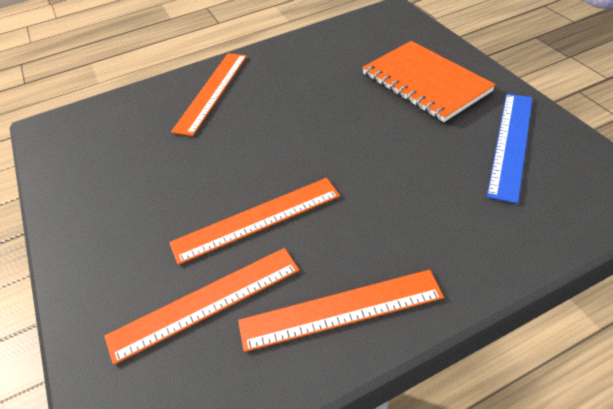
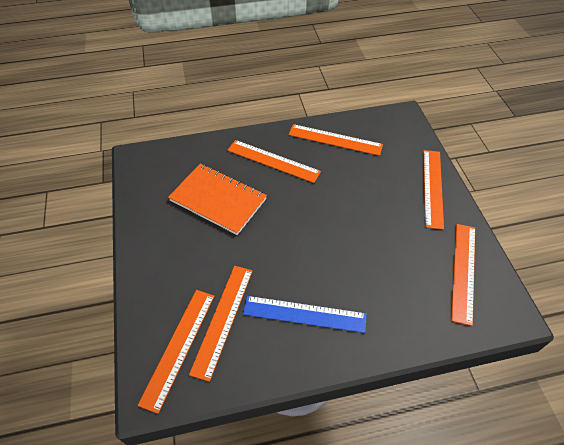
orange ruler: [104,248,299,365] [169,178,340,265] [171,53,247,136] [238,270,444,352] = 4 -> [138,290,215,414] [189,266,253,382] [227,140,321,183] [288,124,383,156] [423,150,444,230] [451,224,475,326] = 6

